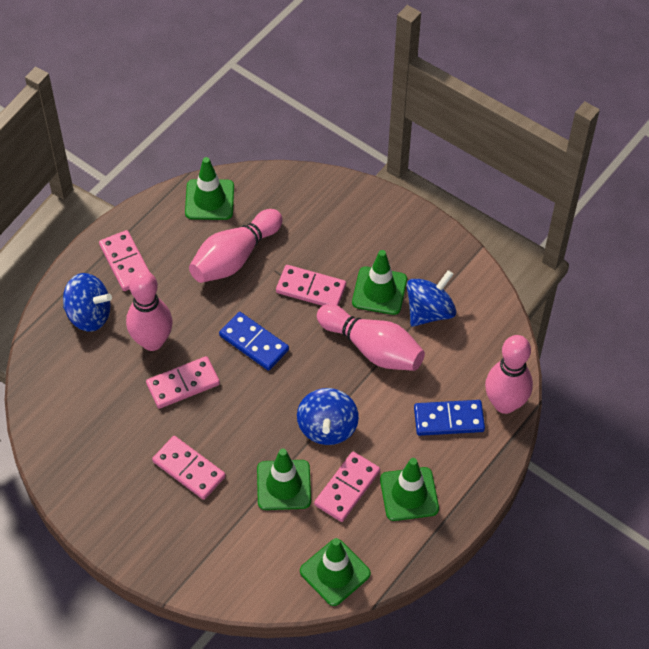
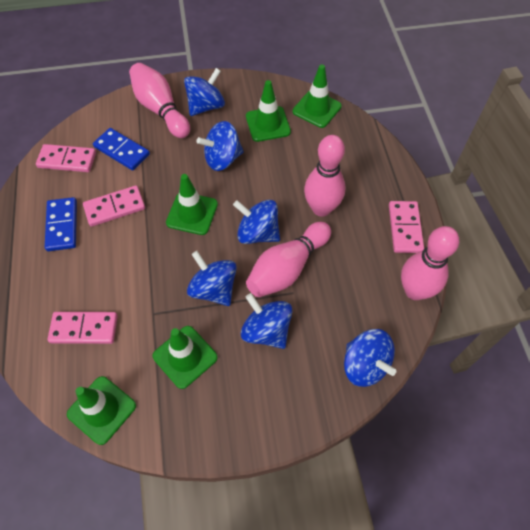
blue spinning top: [63,273,112,332] [297,388,359,445] [407,270,457,327] = 3 -> [184,68,225,116] [187,251,237,306] [197,121,244,171] [233,200,280,244] [241,293,292,349] [344,329,396,387] = 6
pink domino: [99,230,150,291] [146,356,220,409] [152,436,226,500] [276,265,346,306] [314,452,380,522] = 5 -> [36,144,96,172] [47,312,118,344] [83,185,145,227] [389,201,424,253] = 4

